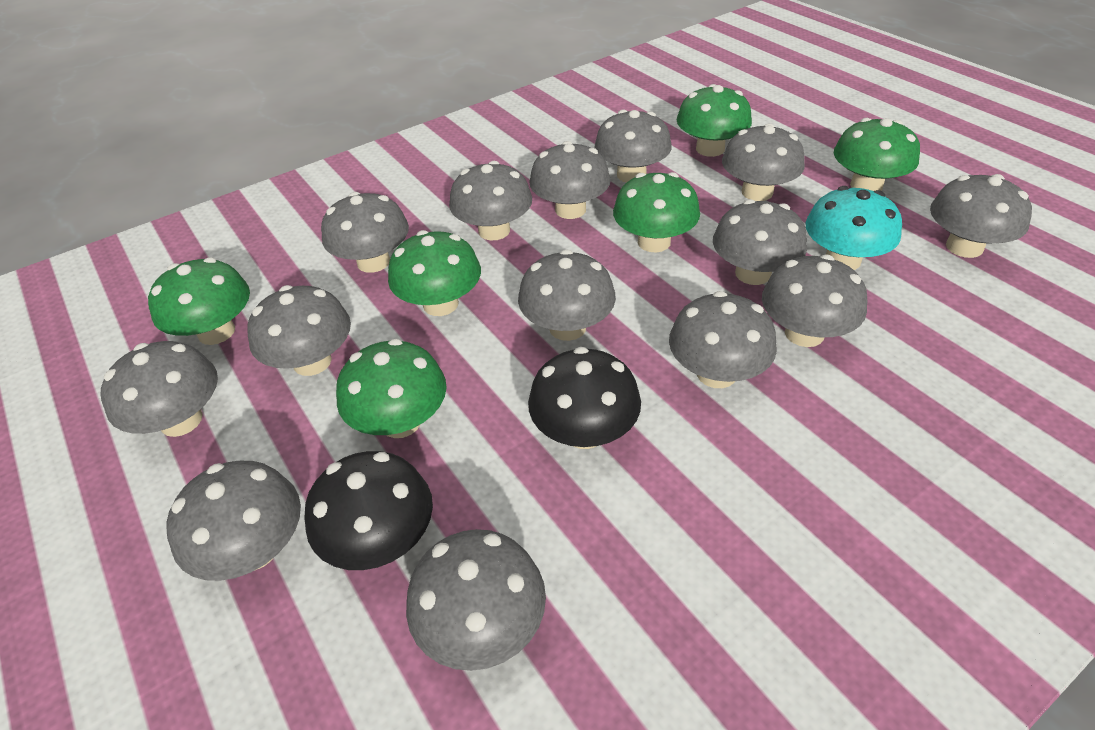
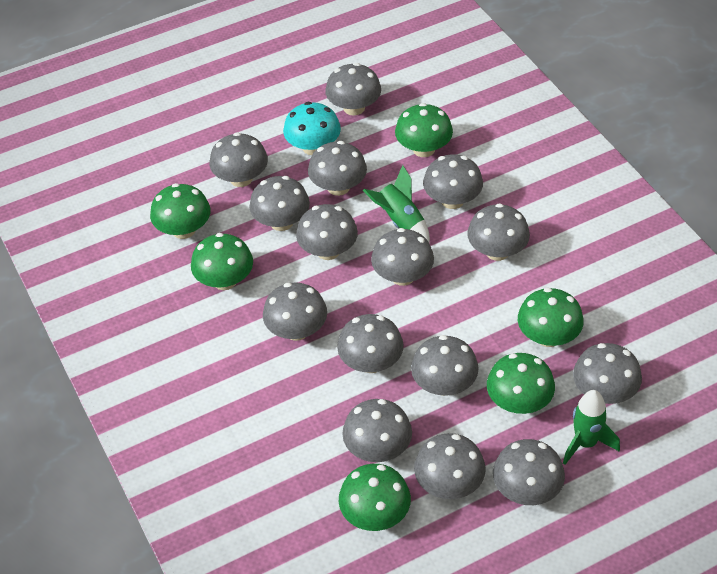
black mushroom: [304,451,433,570] [528,347,641,449] = 2 -> none = 0
green rocket: none = 0 -> [363,165,430,244] [563,390,620,465] = 2
grey mushroom: [101,341,218,437] [166,461,301,581] [247,285,351,376] [321,192,409,273] [406,529,546,671] [449,161,532,241] [518,249,616,341] [529,141,611,219] [594,110,672,183] [669,291,777,388] [713,199,807,285] [722,123,805,201] [762,255,867,347] [930,174,1032,258] = 14 -> [210,132,268,187] [249,176,310,231] [263,282,327,341] [296,204,358,260] [308,141,367,196] [325,63,381,116] [337,314,404,373] [342,399,412,462] [371,228,434,286] [411,335,479,396] [414,433,486,499] [423,154,483,209] [467,203,530,261] [493,439,565,505] [573,343,642,404] = 15

